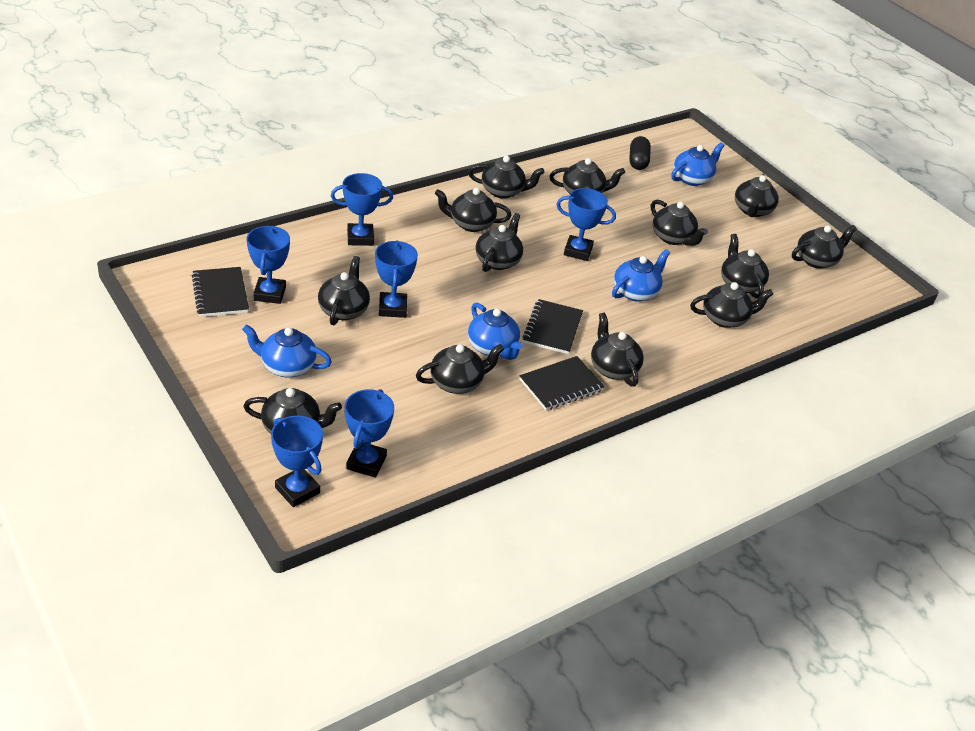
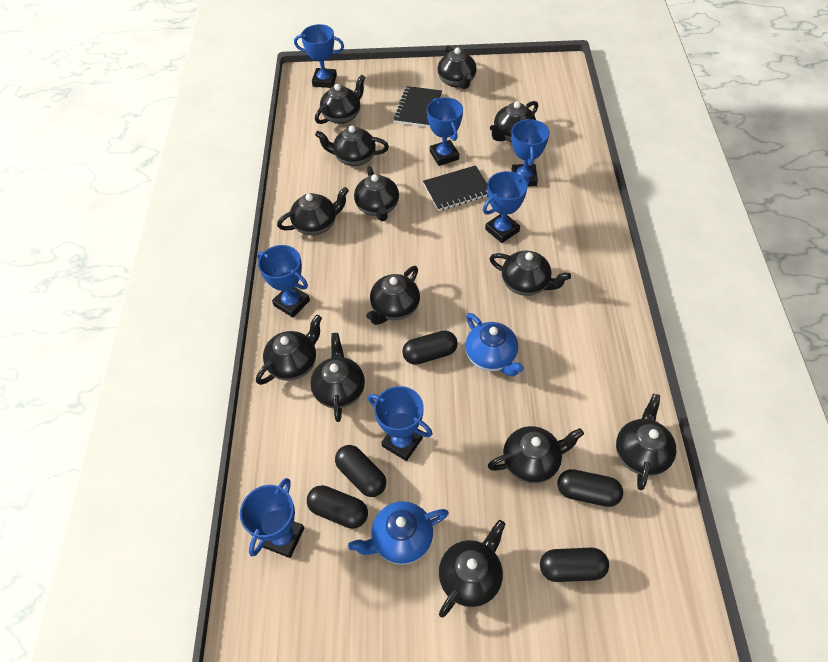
black capsule: [629,136,651,170] = 1 -> [307,485,368,529] [335,445,386,497] [402,330,458,365] [540,547,609,582] [558,469,623,507] = 5
black notebook: [192,267,249,317] [519,356,605,410] [522,299,583,354] = 3 -> [394,86,442,127] [423,165,488,211] = 2
blue teapot: [242,324,332,378] [468,302,523,360] [612,249,670,302] [671,142,725,186] = 4 -> [348,501,449,565] [465,313,524,377] = 2
blue trophy: [247,226,290,304] [271,416,323,507] [331,173,393,246] [345,389,394,478] [375,241,418,318] [556,188,616,261] = 6 -> [240,478,304,558] [257,245,310,318] [294,24,344,88] [368,386,432,461] [427,97,463,166] [483,171,529,243] [511,119,549,186] = 7

